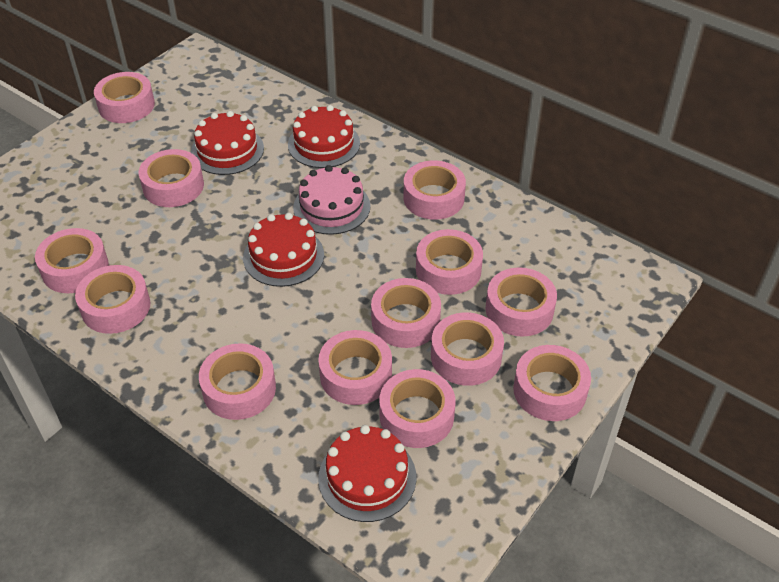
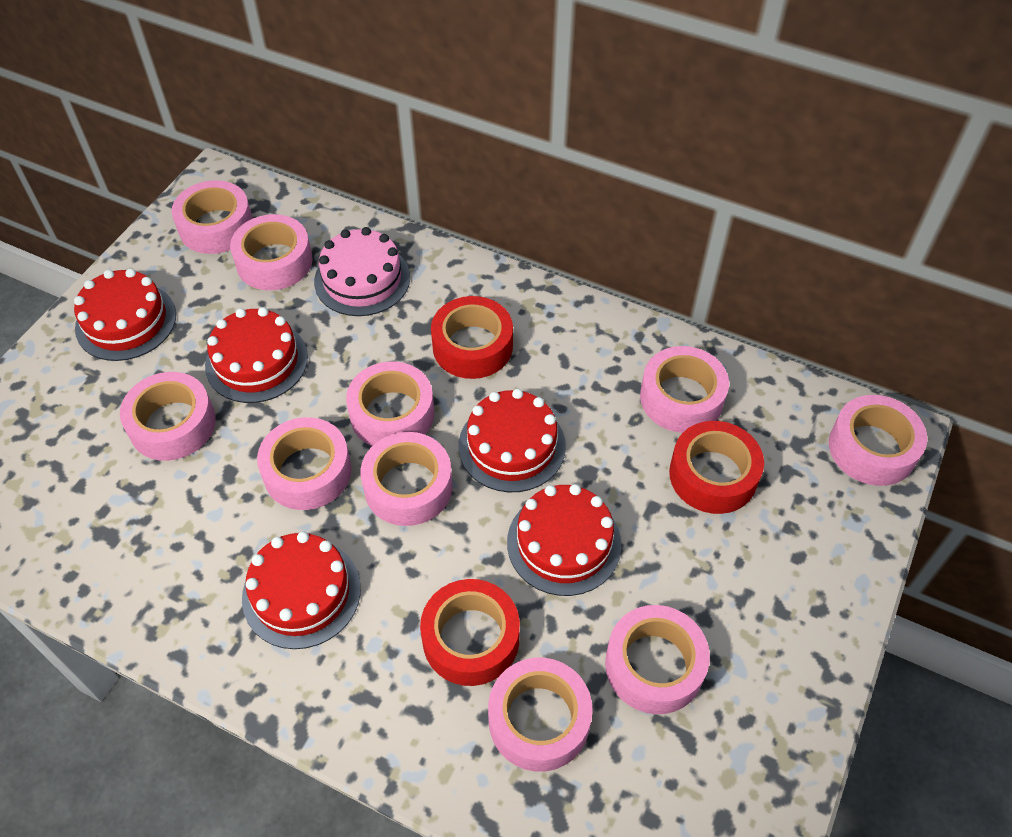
pink tape: [35,228,109,293] [75,265,150,334] [94,72,155,123] [139,149,204,207] [199,343,276,420] [318,330,392,405] [371,278,441,348] [379,369,456,448] [403,160,466,220] [416,229,483,295] [431,312,504,386] [486,267,557,336] [513,345,591,421] = 13 -> [120,372,216,461] [172,180,253,254] [230,214,313,290] [257,417,352,510] [346,362,434,446] [361,432,453,526] [488,658,593,772] [605,605,710,714] [640,346,729,433] [829,395,927,486] = 10
red cake: [191,111,264,175] [243,213,324,287] [288,105,360,168] [318,425,416,522] = 4 -> [74,268,176,361] [205,307,308,403] [242,532,361,649] [459,389,566,492] [507,484,621,596] = 5
red tape: none = 0 -> [420,579,520,686] [431,296,513,379] [669,421,764,514] = 3

